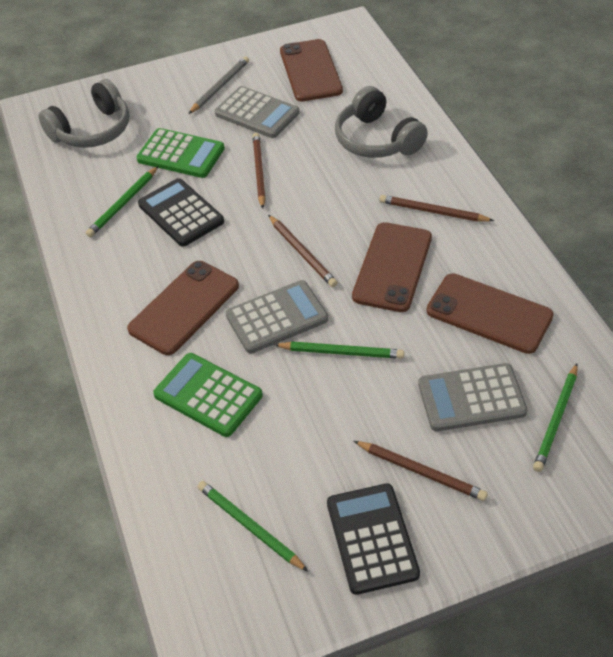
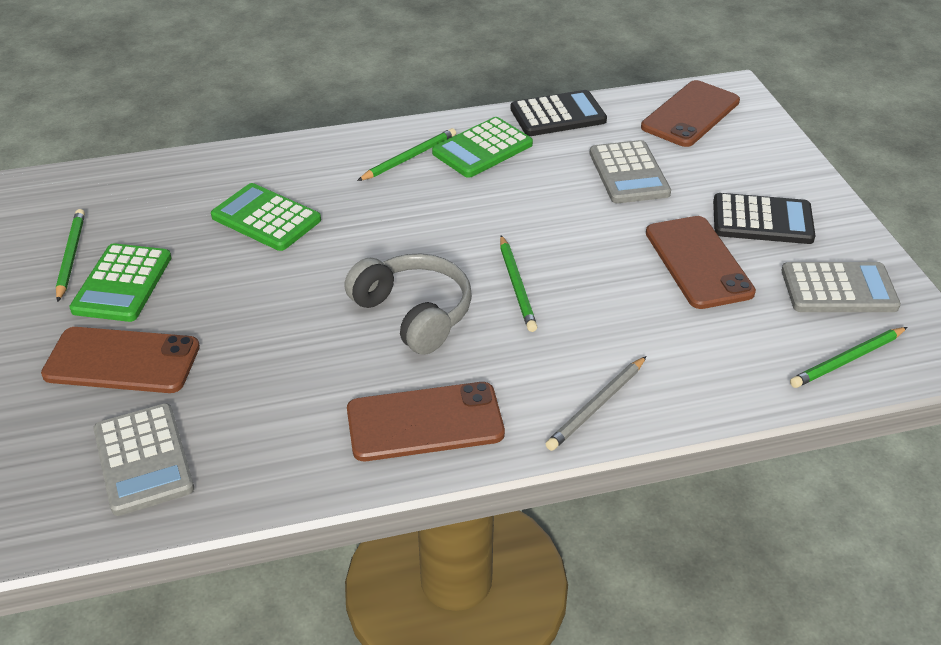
brown pencil: [252,133,266,209] [268,215,338,287] [354,441,488,501] [379,195,494,222] = 4 -> none = 0
green calculator: [136,128,225,178] [153,353,263,437] = 2 -> [69,243,172,322] [211,183,321,251] [432,117,533,178] = 3
grey headphones: [38,79,129,148] [335,86,428,158] = 2 -> [344,254,472,355] = 1

